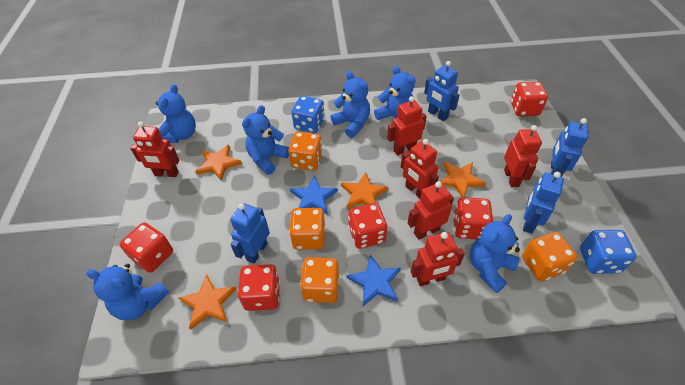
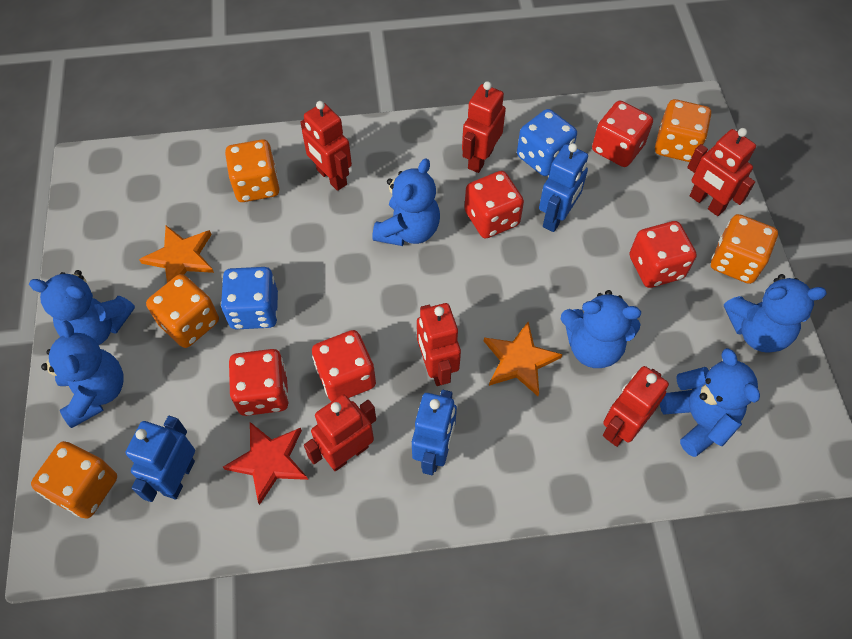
blue robot: [230,203,270,264] [424,61,460,121] [523,172,564,234] [551,118,589,177] = 4 -> [125,416,195,502] [412,390,457,475] [539,143,588,232] = 3
blue star: [290,175,338,214] [347,254,401,306] = 2 -> none = 0
orange dice: [288,132,323,171] [289,208,325,250] [300,257,339,303] [522,232,577,281] = 4 -> [31,441,117,519] [146,274,219,348] [225,139,280,202] [655,99,711,162] [711,214,778,284] = 5
orange star: [179,274,236,330] [195,145,242,181] [341,172,388,209] [440,162,486,197] = 4 -> [139,225,214,283] [484,322,563,396] = 2
red star: none = 0 -> [223,422,308,505] = 1

